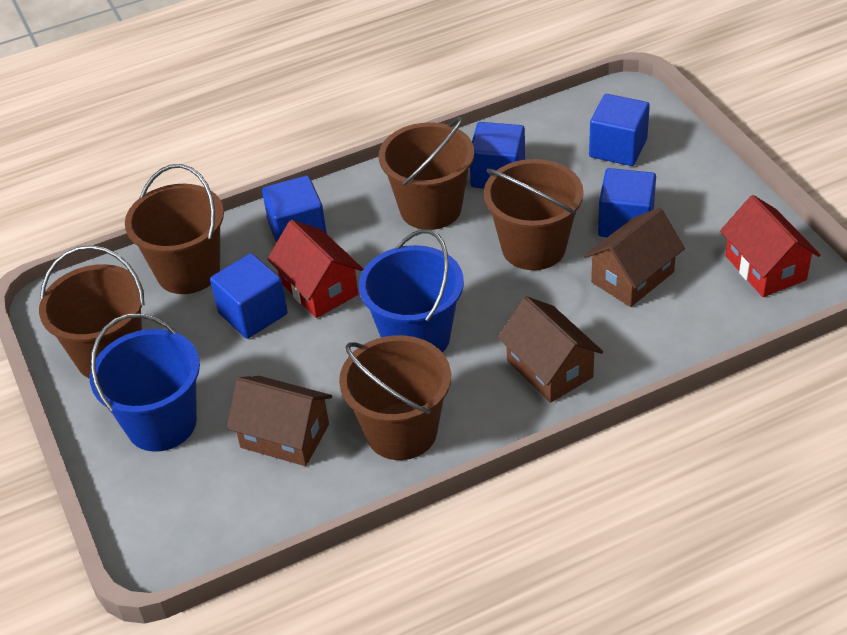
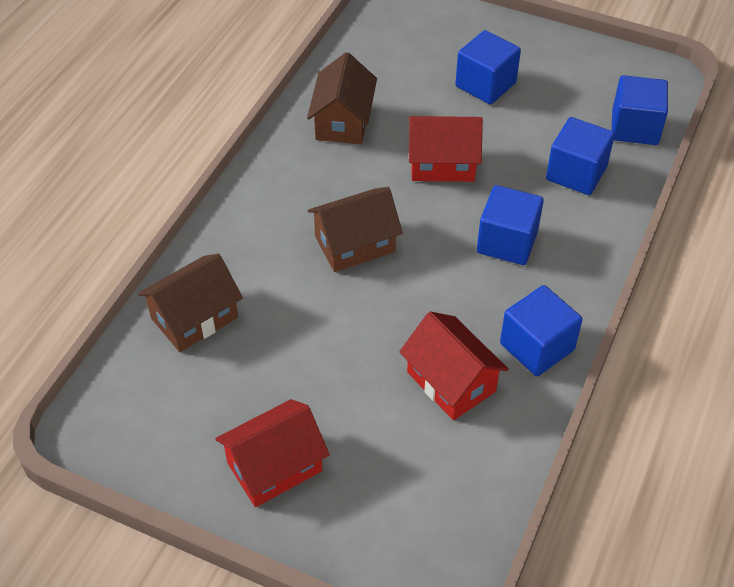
blue bucket: [90,313,200,452] [359,229,464,353] = 2 -> none = 0
brown bucket: [39,245,145,379] [125,164,224,294] [339,335,451,460] [379,117,474,230] [484,159,584,270] = 5 -> none = 0
red house: [267,220,363,318] [720,195,820,297] = 2 -> [215,399,330,507] [399,311,508,420] [409,116,483,182] = 3

